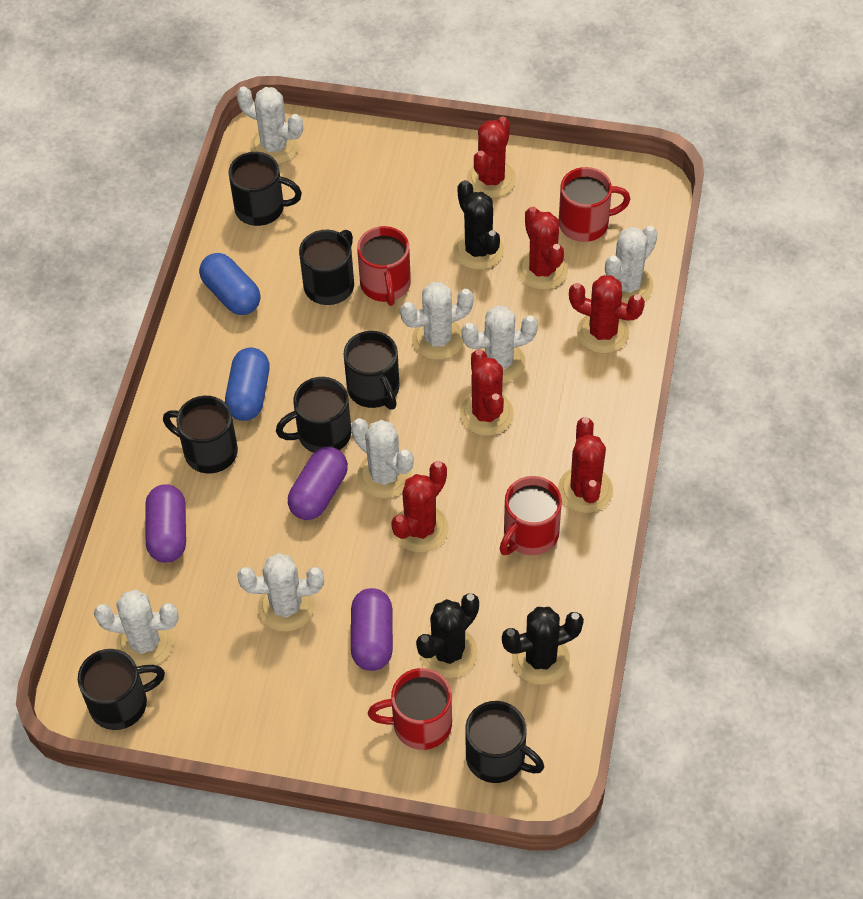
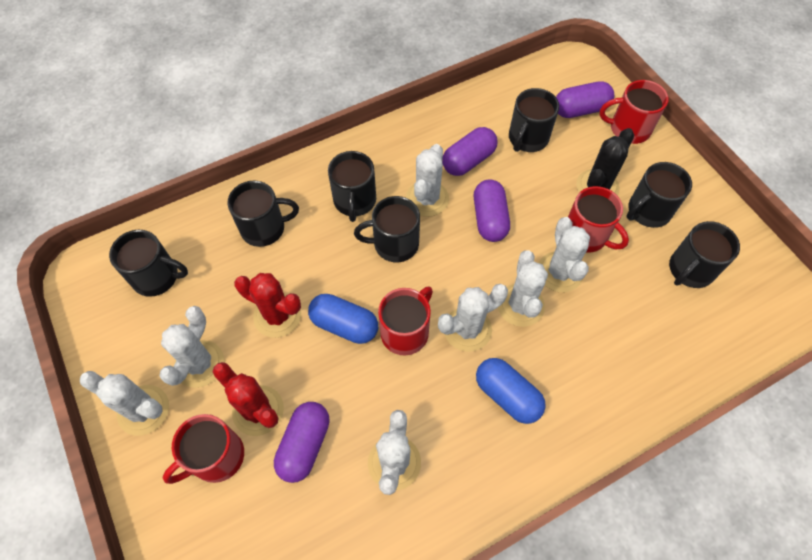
black cactus: [416,593,479,678] [453,180,504,270] [502,607,584,685] = 3 -> [576,128,634,196] = 1
purple capsule: [145,484,186,563] [288,447,348,520] [351,588,393,671] = 3 -> [274,402,330,483] [442,127,497,176] [474,179,510,242] [556,81,614,118] = 4
red cactus: [391,461,449,553] [460,349,514,436] [467,117,516,198] [517,207,568,290] [558,417,613,513] [569,275,645,353] = 6 -> [213,362,284,436] [234,273,301,338] = 2

